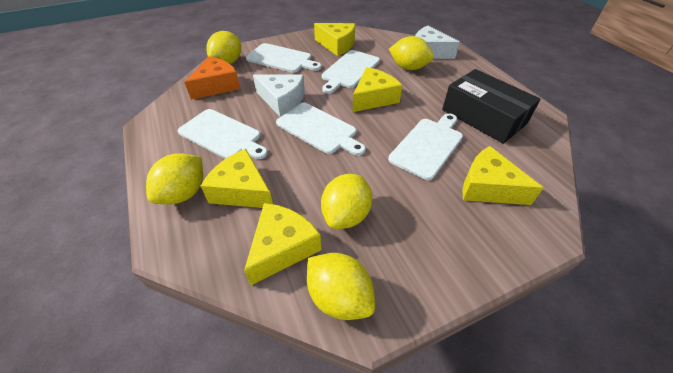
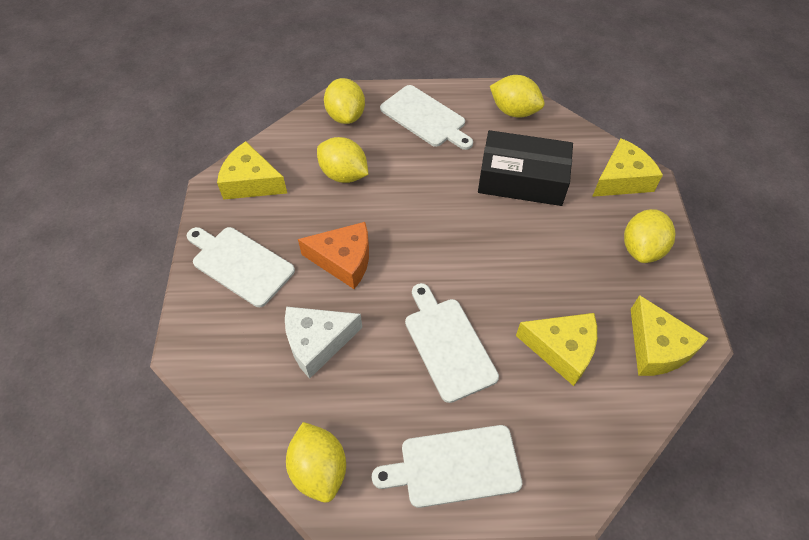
white cheese: [253,75,305,117] [415,26,460,59] = 2 -> [285,307,362,379] = 1
white cutting board: [178,109,268,159] [246,43,321,73] [276,102,366,156] [322,50,380,94] [388,113,463,180] = 5 -> [187,227,295,307] [372,425,522,508] [380,85,473,150] [405,283,499,403] = 4
yellow cheese: [201,149,273,208] [244,203,321,285] [314,23,355,56] [352,67,402,112] [462,146,543,205] = 5 -> [217,141,287,200] [516,313,597,386] [592,138,663,197] [631,295,709,376] = 4

